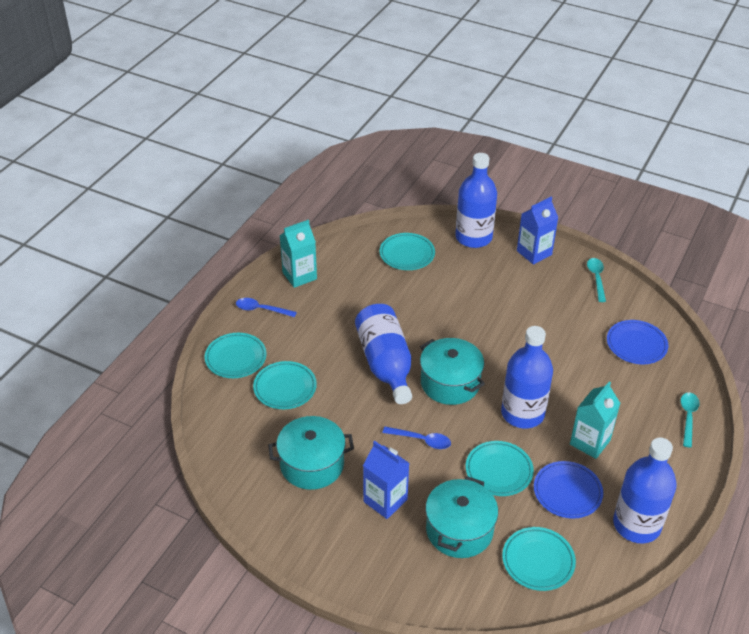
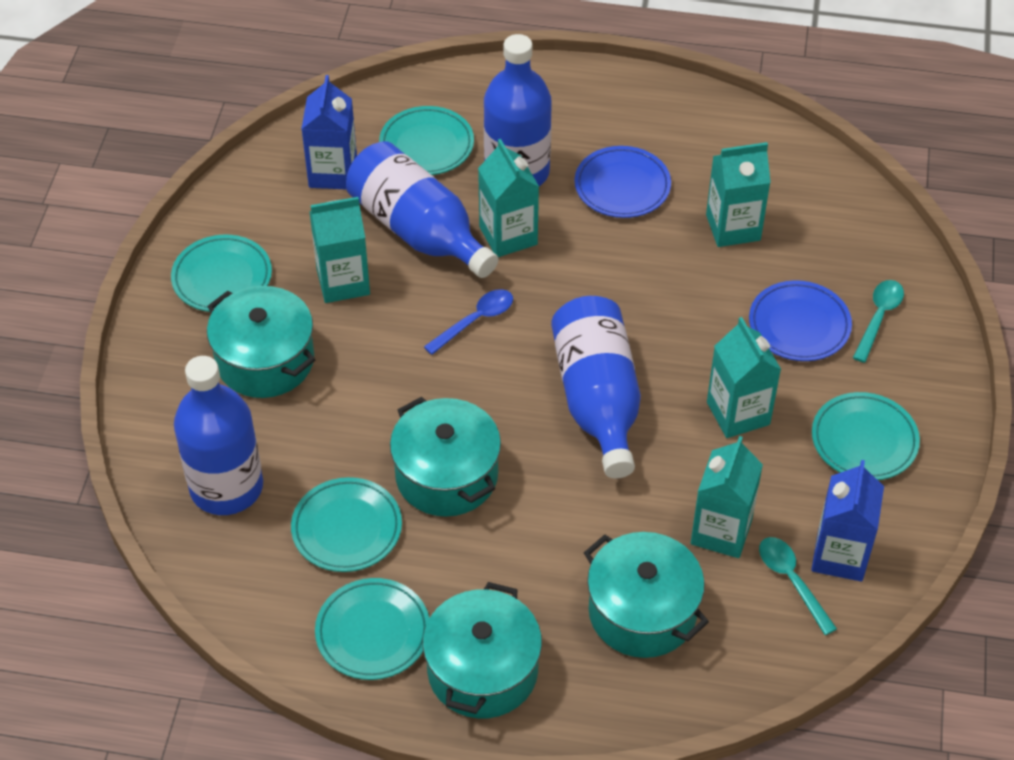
blue spoon: [236,298,297,317] [383,427,451,449] = 2 -> [424,289,513,355] = 1
turquoise carton: [279,220,317,288] [570,381,621,459] = 2 -> [309,197,370,303] [478,139,539,257] [691,436,763,558] [706,142,771,247] [707,317,781,438] = 5
turquoise pot: [268,416,354,490] [420,338,485,405] [425,476,498,558] = 3 -> [207,286,315,398] [390,397,501,517] [423,582,542,719] [584,532,709,658] = 4

